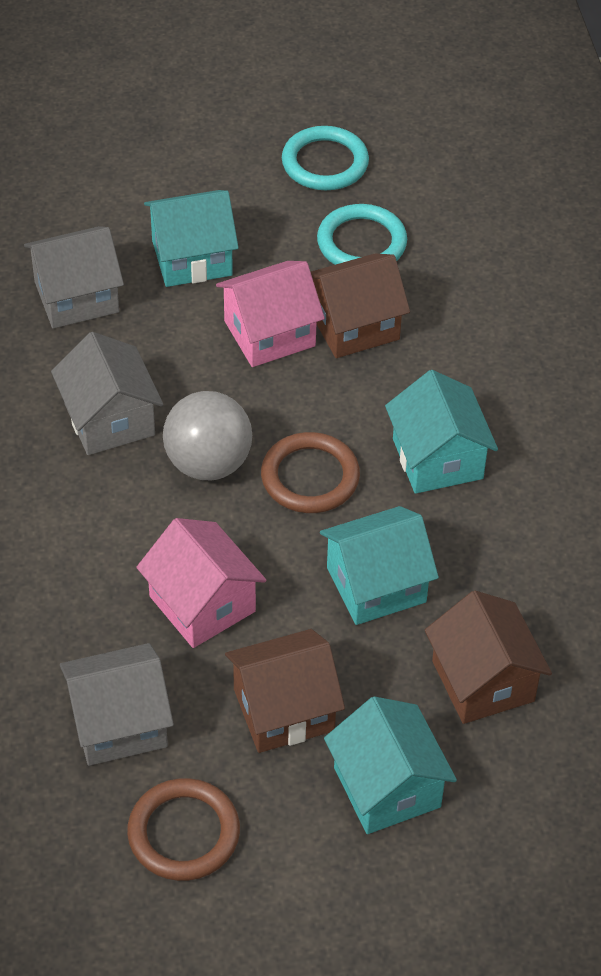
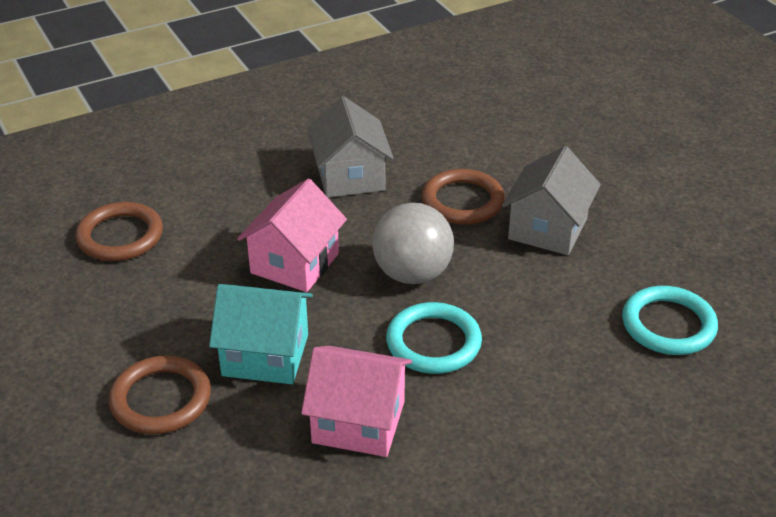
brown house: [225,629,345,753] [311,253,410,358] [425,591,552,724] = 3 -> none = 0
brown ring: [127,778,240,881] [261,432,360,513] = 2 -> [76,202,163,261] [109,356,211,434] [422,169,505,224] = 3
grey house: [24,226,124,329] [51,332,164,455] [60,643,174,766] = 3 -> [307,96,394,198] [502,146,601,255] = 2
turquoise house: [144,190,239,287] [320,506,439,625] [324,696,457,834] [385,370,498,494] = 4 -> [209,284,313,384] = 1

